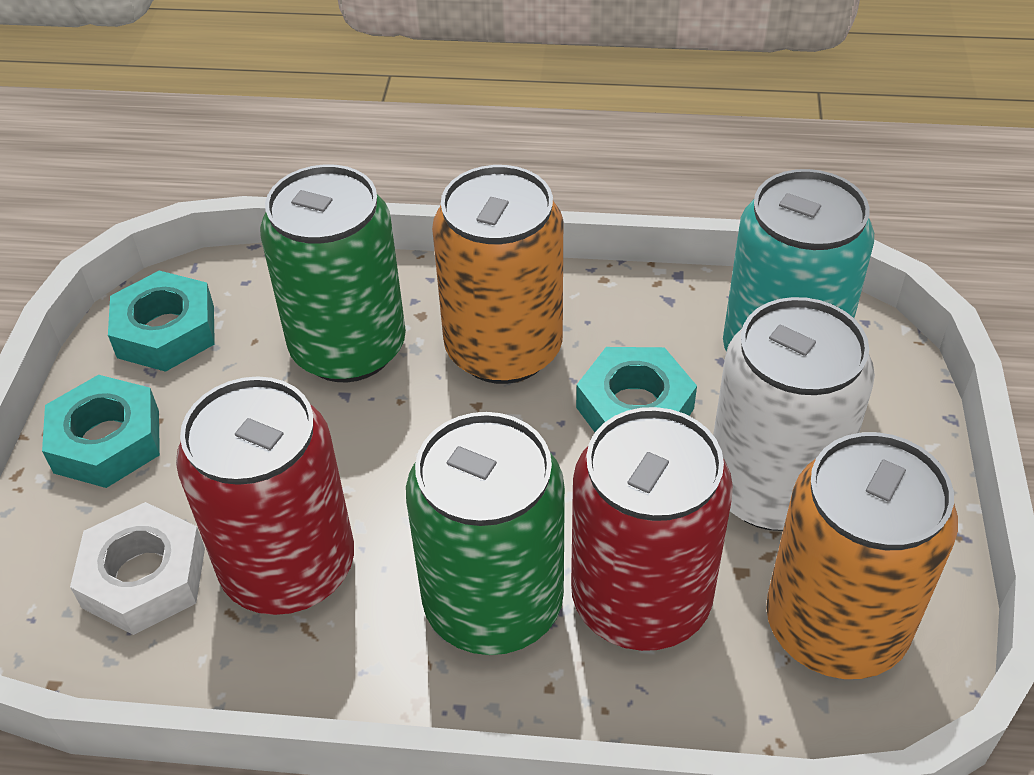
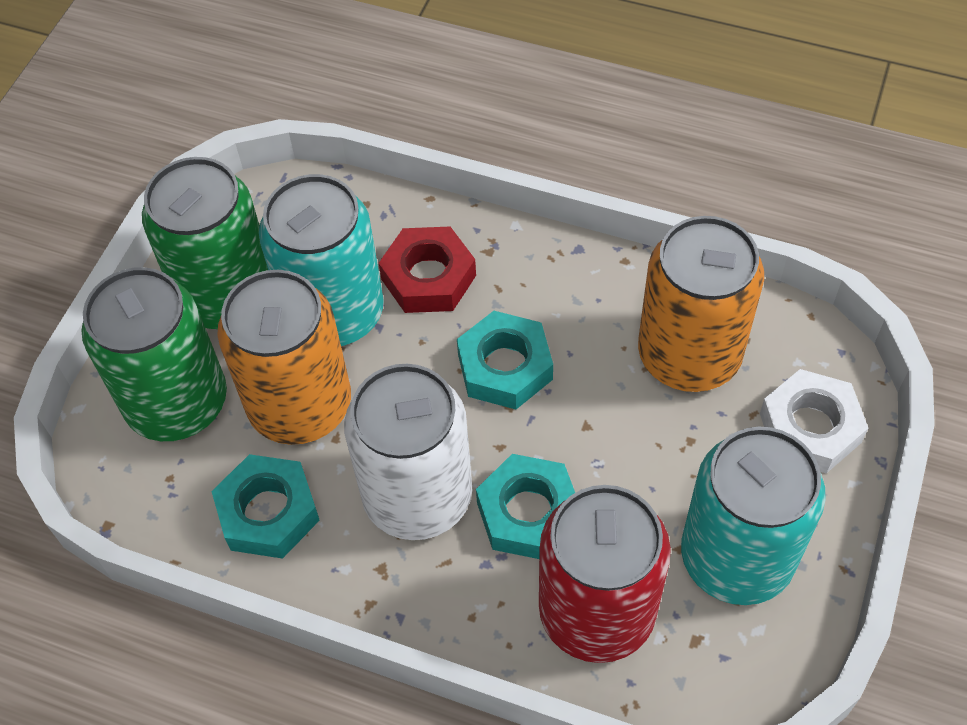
red can: [176,376,354,615] [571,407,733,651] = 2 -> [539,485,671,663] = 1
red nut: none = 0 -> [379,226,476,313] = 1
turquoise can: [723,169,874,352] = 1 -> [259,174,384,346] [681,427,826,605] = 2

